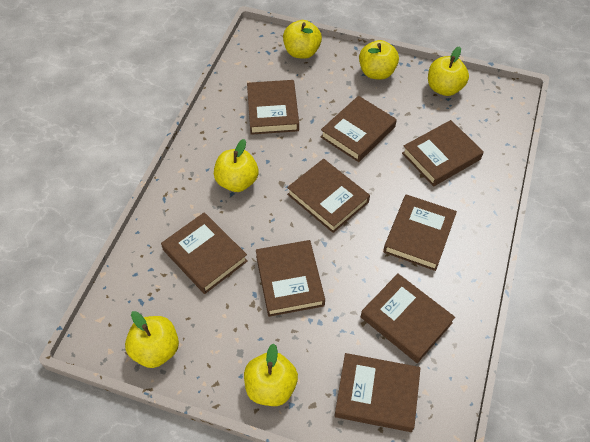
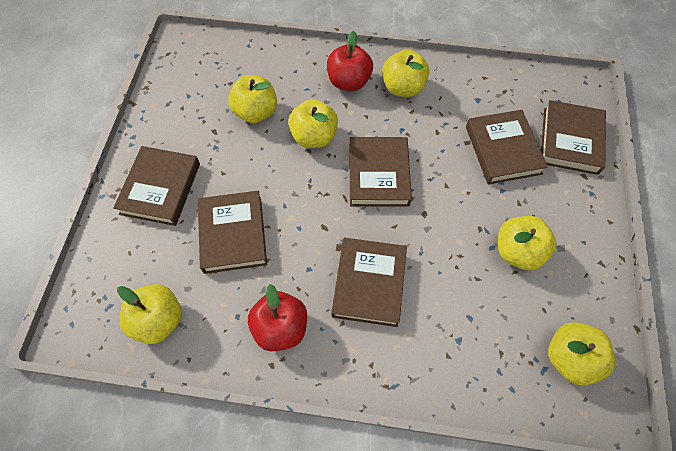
brown book: [161,212,248,294] [247,80,299,135] [256,240,325,317] [287,159,370,233] [321,96,397,162] [334,353,421,432] [361,274,455,363] [383,194,457,271] [402,120,484,187] = 9 -> [113,146,200,226] [198,191,267,274] [331,238,407,327] [349,137,412,207] [466,110,548,185] [541,100,606,175] = 6
red apple: none = 0 -> [248,284,307,351] [327,31,373,91] = 2

